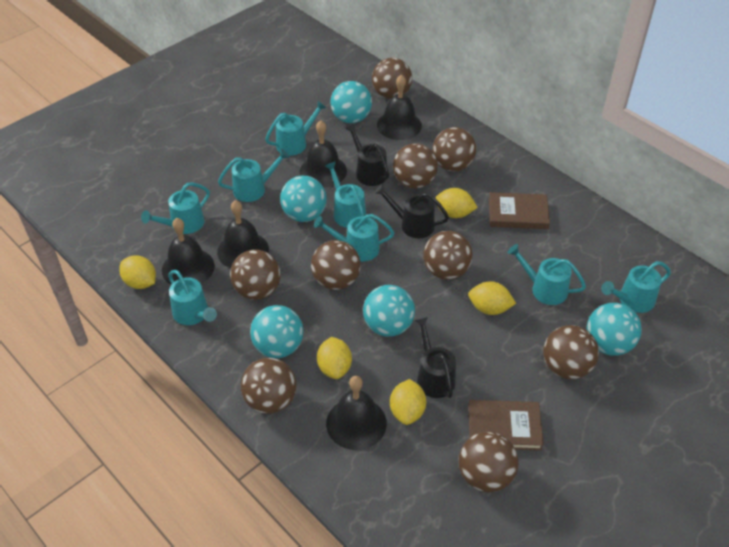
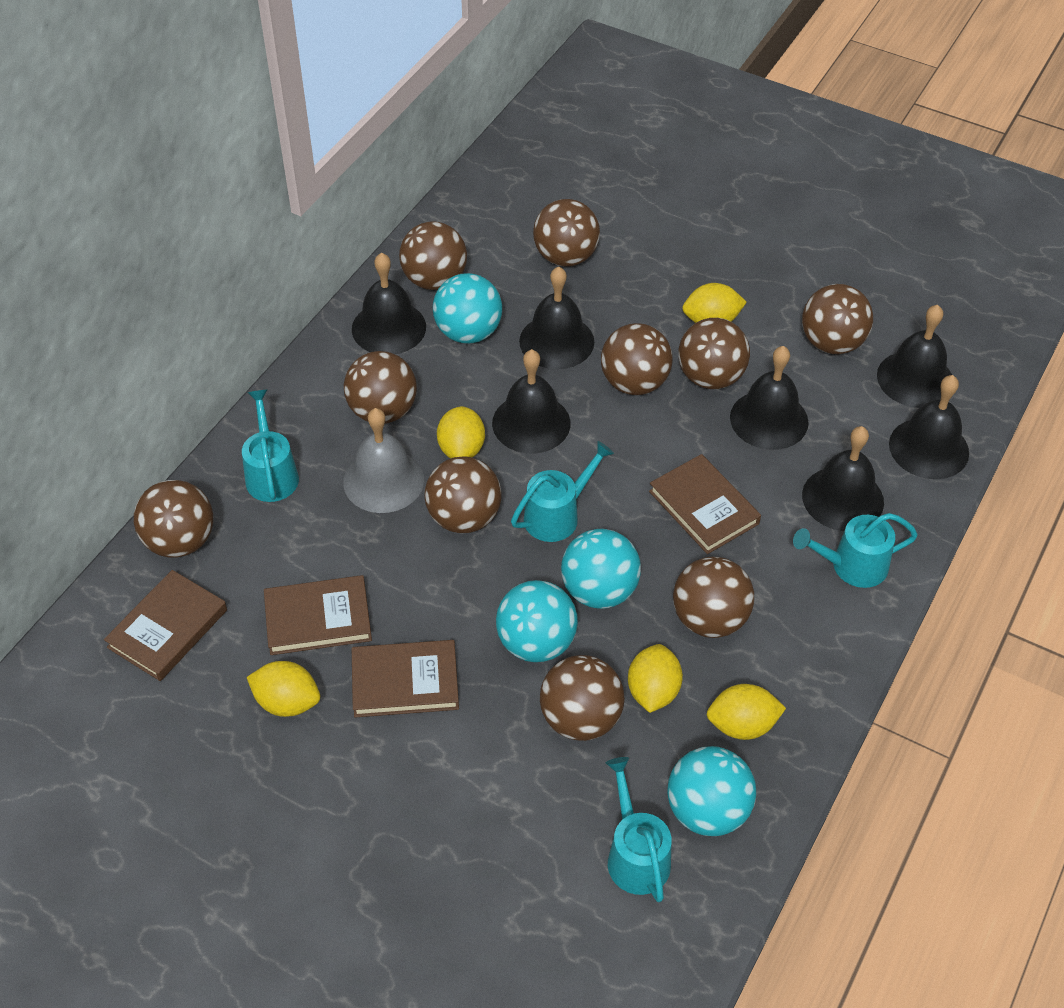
black bell: [162,218,215,285] [217,200,269,268] [300,120,347,187] [326,376,387,450] [377,75,422,140] = 5 -> [352,253,426,354] [492,349,570,454] [519,266,594,369] [730,346,809,450] [802,426,884,531] [877,305,952,408] [889,375,969,479] = 7
black watering can: [345,123,389,186] [374,184,449,238] [414,317,456,398] = 3 -> none = 0
brown ball: [230,250,281,300] [241,358,297,414] [311,240,361,290] [372,58,412,99] [393,143,438,189] [423,231,473,280] [432,127,476,172] [459,432,519,492] [543,325,599,379] = 9 -> [134,480,213,558] [344,351,417,424] [399,221,467,290] [424,456,502,534] [533,199,600,267] [540,655,625,741] [601,323,673,395] [673,557,754,638] [678,318,750,389] [802,284,873,354] = 10
brown book: [468,400,544,451] [489,192,550,229] = 2 -> [104,570,227,681] [264,575,372,655] [352,640,459,717] [649,454,761,554] = 4
grey bell: none = 0 -> [343,408,424,513] = 1
turquoise ball: [250,305,303,358] [280,176,327,222] [330,81,372,123] [363,285,415,337] [587,303,642,356] = 5 -> [433,273,502,344] [496,580,578,662] [561,529,641,609] [667,746,756,836] = 4
turquoise watering can: [141,183,210,234] [168,270,217,325] [218,149,290,202] [265,101,327,156] [314,214,394,262] [325,161,366,228] [507,244,586,305] [601,261,671,313] = 8 -> [242,390,299,502] [511,441,614,542] [606,757,672,902] [793,513,918,588] = 4

